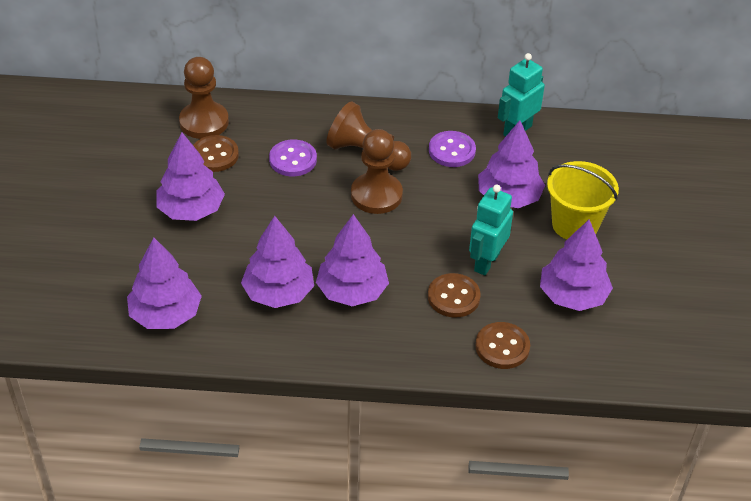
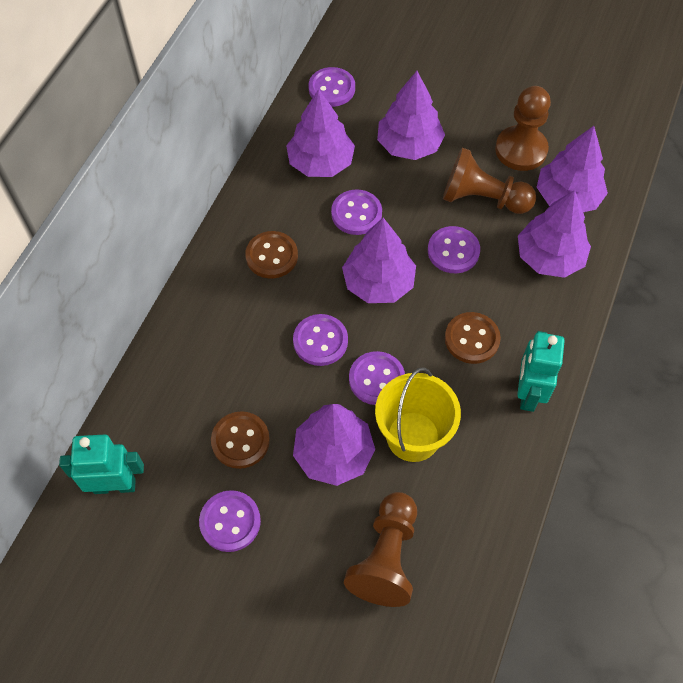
purple button: [269,139,317,176] [429,131,476,167] = 2 -> [199,490,261,552] [293,314,348,366] [309,67,355,107] [331,189,382,235] [349,351,405,405] [428,226,480,273] = 6

